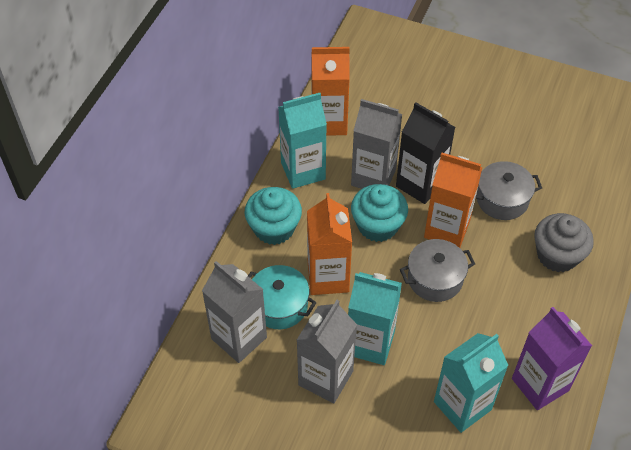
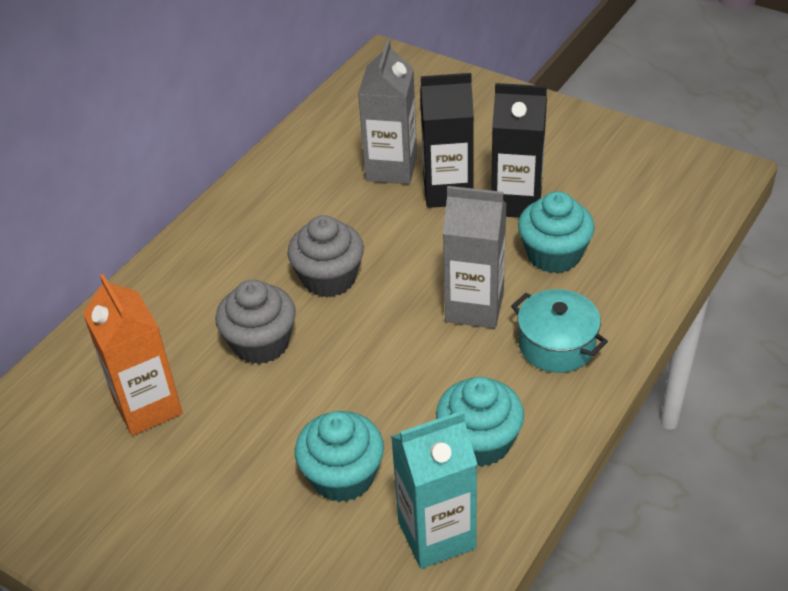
black carton: [396,102,455,204] = 1 -> [420,73,474,208] [491,83,547,218] = 2
grey carton: [202,261,267,363] [297,300,357,403] [351,99,402,189] = 3 -> [358,39,417,184] [443,186,507,328] = 2
grey cupcake: [534,213,594,272] = 1 -> [215,280,296,364] [288,215,364,297] = 2
grey pot: [400,239,475,302] [475,161,542,220] = 2 -> none = 0
orange carton: [307,193,352,295] [311,47,350,136] [424,153,483,248] = 3 -> [83,274,182,436] = 1
purple carton: [512,307,592,410] = 1 -> none = 0
turquoise carton: [278,93,327,189] [348,272,402,365] [434,333,509,433] = 3 -> [391,410,477,569] = 1
turquoise cupcake: [245,187,302,245] [351,184,408,242] = 2 -> [295,411,384,502] [436,377,524,467] [518,191,595,273] = 3

